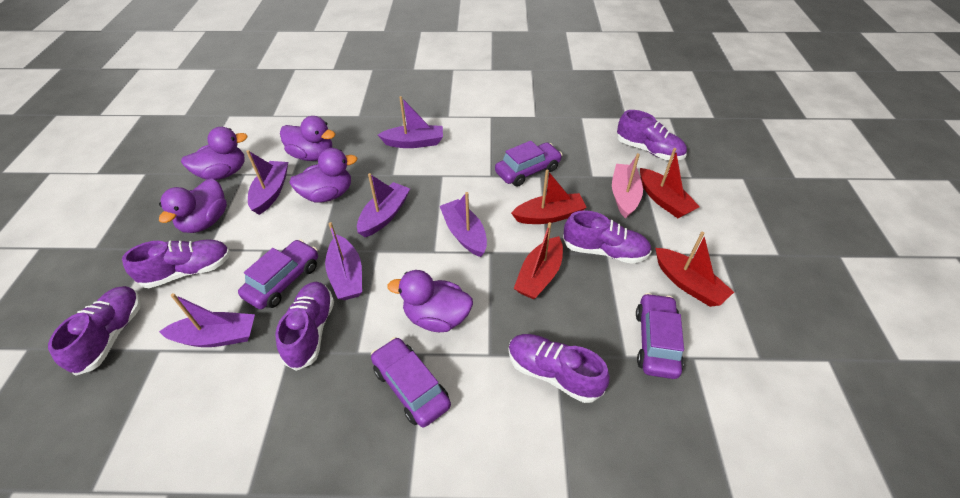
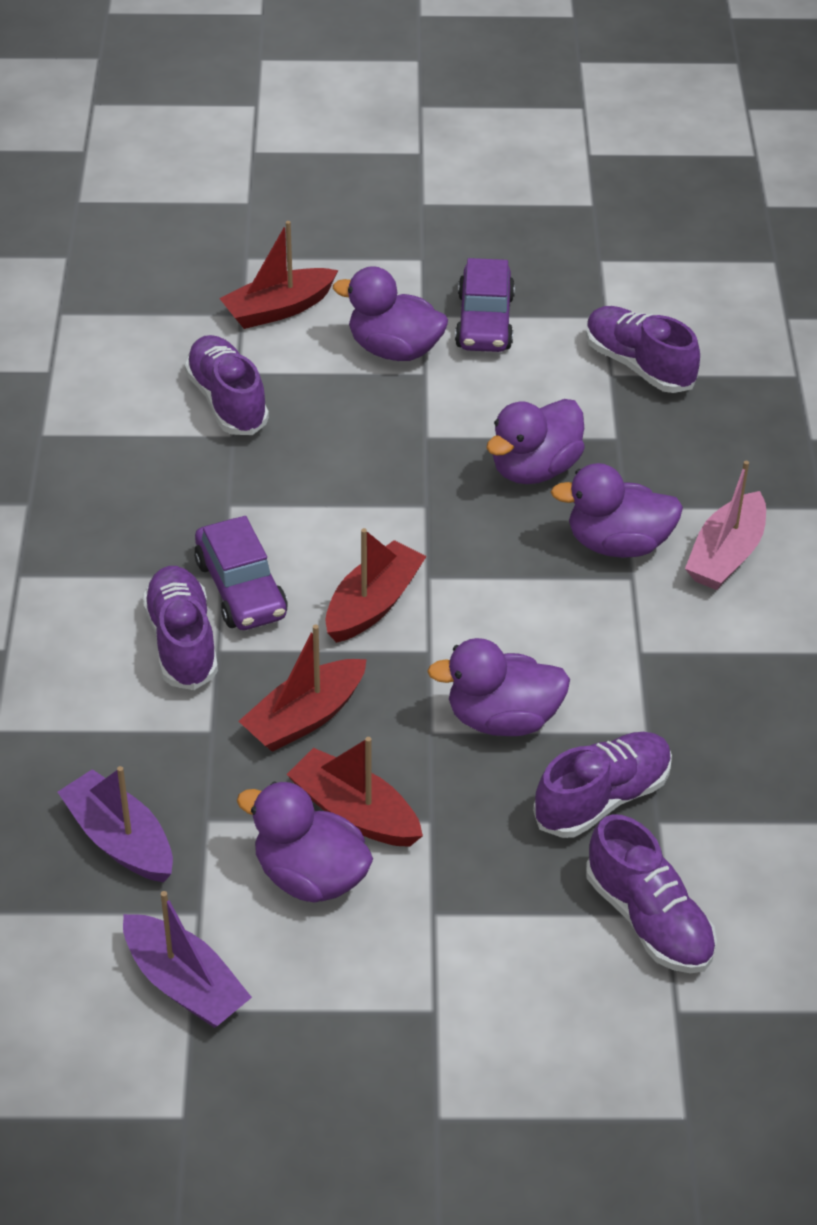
purple boat: [159,293,255,347] [246,150,288,215] [325,222,362,300] [357,173,410,237] [378,96,443,148] [440,192,487,257] = 6 -> [58,766,173,882] [123,891,252,1028] = 2
purple car: [238,239,318,309] [371,337,451,427] [495,141,563,187] [636,293,684,379] = 4 -> [194,516,288,630] [455,258,515,352] = 2
purple shoe: [48,286,141,376] [122,239,231,288] [275,282,334,371] [508,334,610,403] [563,210,652,264] [617,110,687,161] = 6 -> [142,566,218,690] [184,335,269,435] [533,732,672,838] [586,306,700,393] [586,814,717,973] = 5

